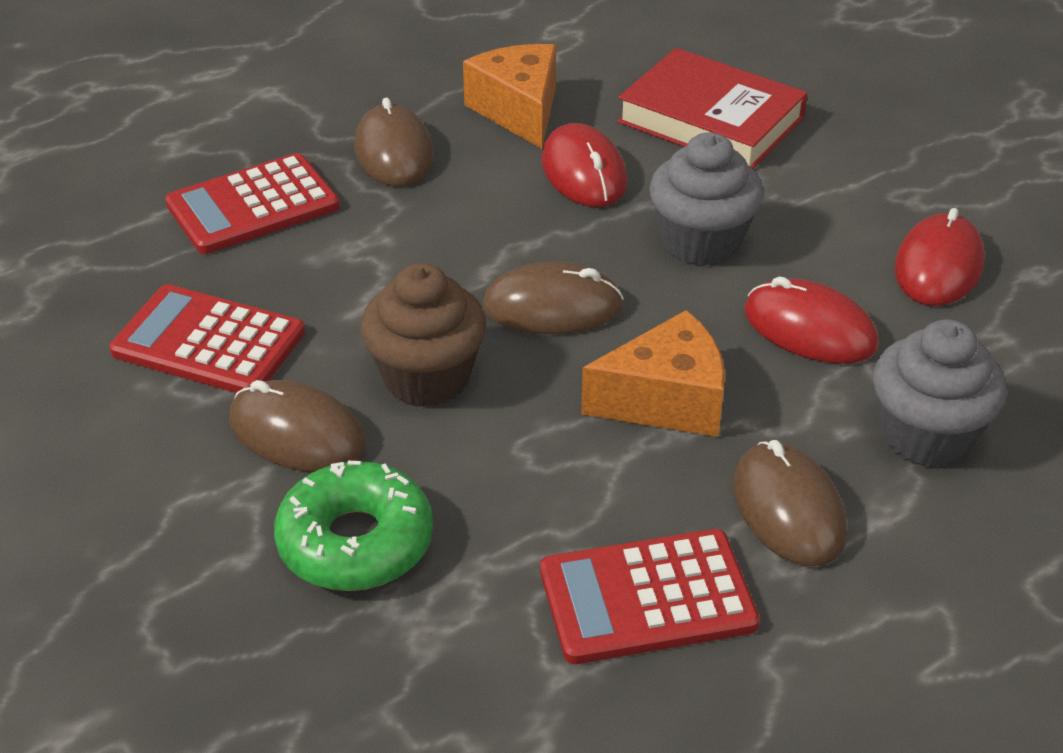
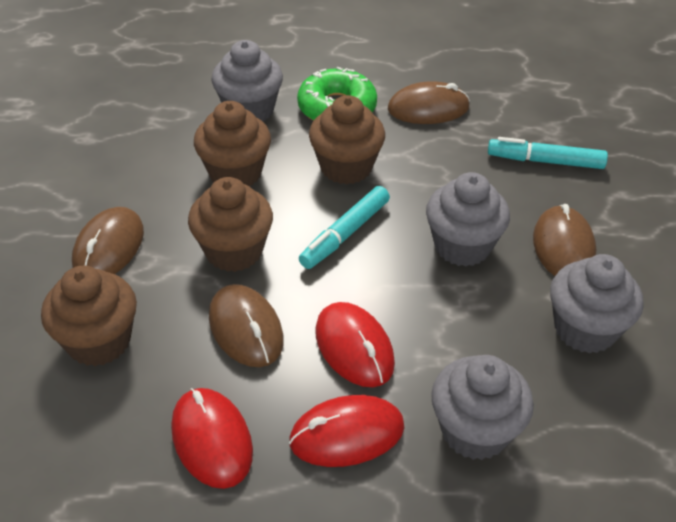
brown cupcake: [361,263,486,407] = 1 -> [41,265,137,366] [188,177,273,272] [194,101,271,186] [309,95,385,184] = 4
grey cupcake: [649,132,764,266] [873,319,1006,467] = 2 -> [211,40,283,121] [426,172,510,267] [431,355,534,460] [550,254,644,354] = 4
orange cheese: [463,44,556,149] [581,310,725,437] = 2 -> none = 0
red book: [617,48,807,169] = 1 -> none = 0
red calculator: [109,284,305,393] [165,153,340,254] [540,529,760,664] = 3 -> none = 0
turquoise marker: none = 0 -> [299,186,390,269] [488,137,608,169] = 2

